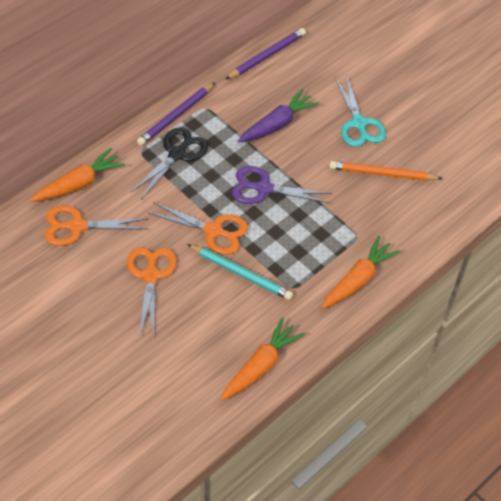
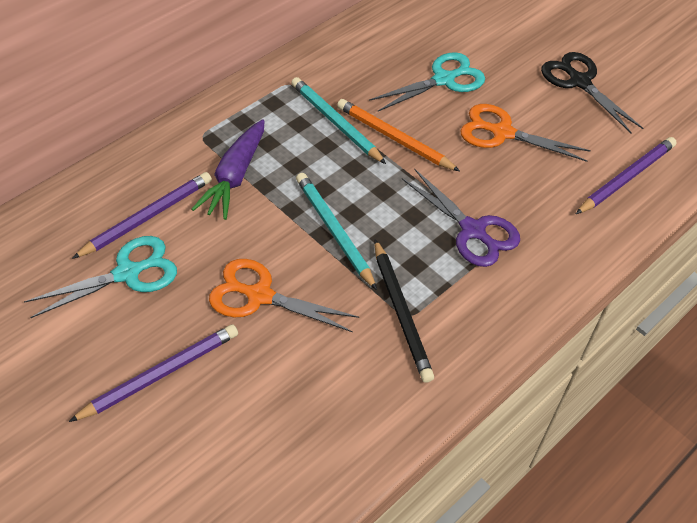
black pencil: none = 0 -> [374,239,434,383] = 1
orange carrot: [30,148,125,202] [221,317,305,401] [321,236,400,309] = 3 -> none = 0
orange scissors: [45,205,148,246] [127,247,177,335] [148,202,248,255] = 3 -> [209,259,359,332] [460,104,591,162] = 2
purple pencil: [137,82,215,146] [225,28,306,80] = 2 -> [69,324,238,422] [72,172,212,259] [576,137,677,214] = 3
turquoise pencil: [187,244,293,300] = 1 -> [291,77,386,164] [296,173,377,290] = 2
turquoise scissors: [335,74,386,147] = 1 -> [24,236,177,318] [369,52,485,111] = 2

